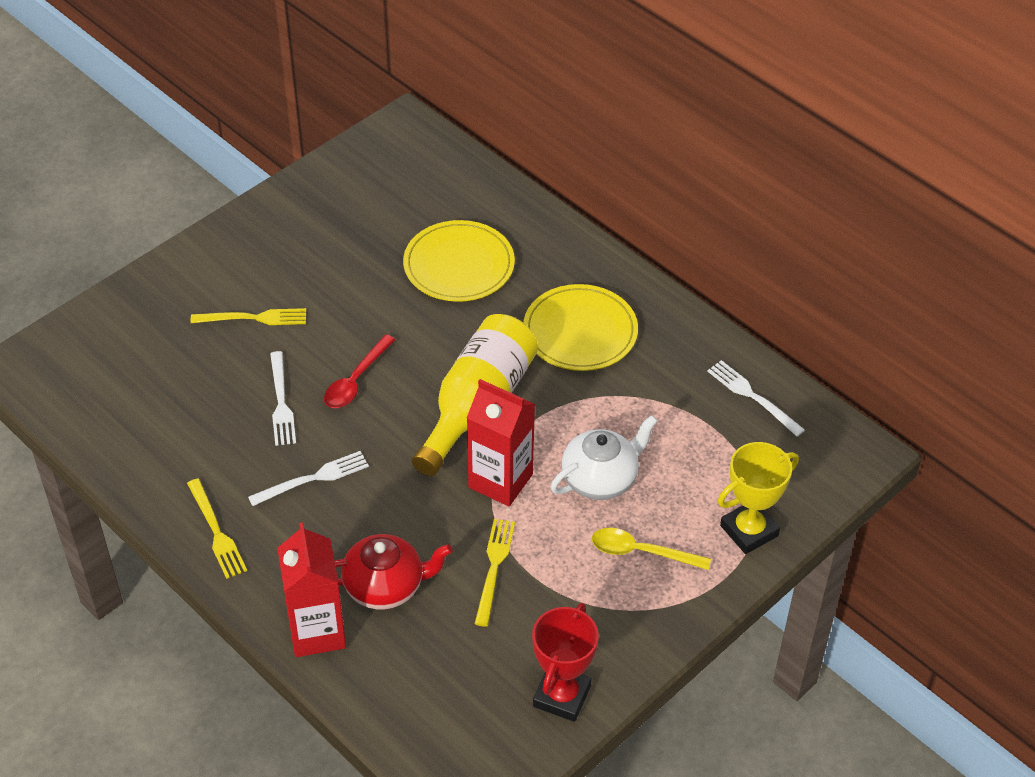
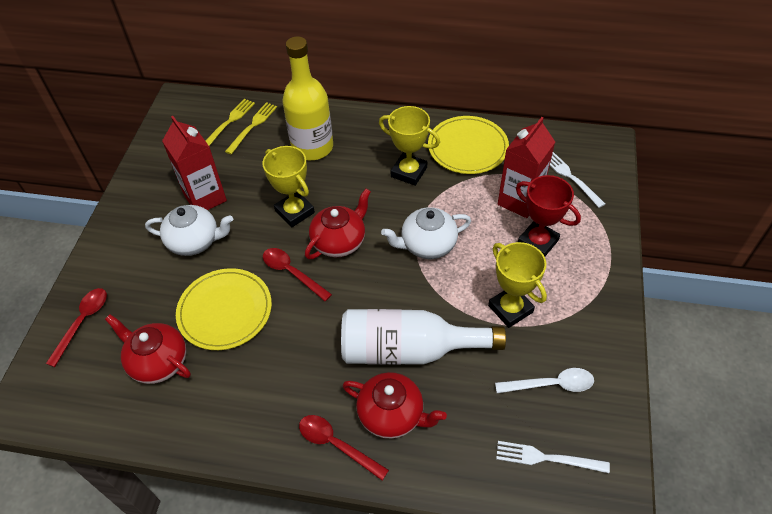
red spoon: [324,334,395,408] = 1 -> [46,288,107,367] [263,248,332,301] [299,415,389,480] = 3
red teapot: [335,534,452,610] = 1 -> [105,314,191,384] [305,189,371,259] [342,372,447,439] = 3
white bottle: none = 0 -> [341,309,506,365] = 1
white fork: [248,451,369,506] [270,351,296,446] [707,360,805,437] = 3 -> [496,441,610,473] [550,152,605,208] = 2
white spoon: none = 0 -> [495,368,594,393] = 1
white teapot: [551,415,658,500] = 1 -> [145,205,233,256] [381,207,471,259] = 2
yellow fork: [187,479,247,579] [191,308,306,325] [475,519,515,627] = 3 -> [206,99,255,146] [225,102,277,154] = 2
yellow spoon: [592,528,711,570] = 1 -> none = 0
yellow trophy: [718,442,799,554] = 1 -> [262,146,315,227] [379,106,440,186] [488,242,547,328] = 3

